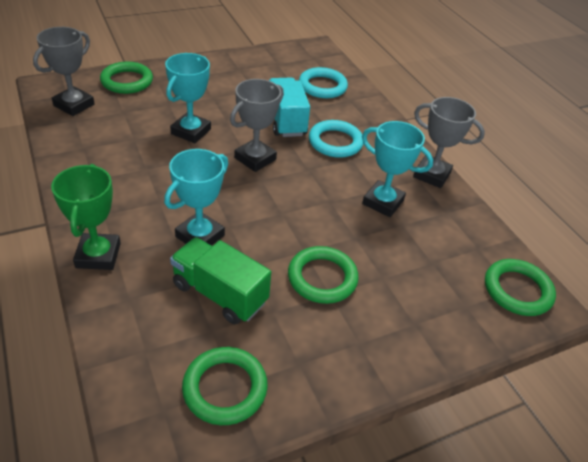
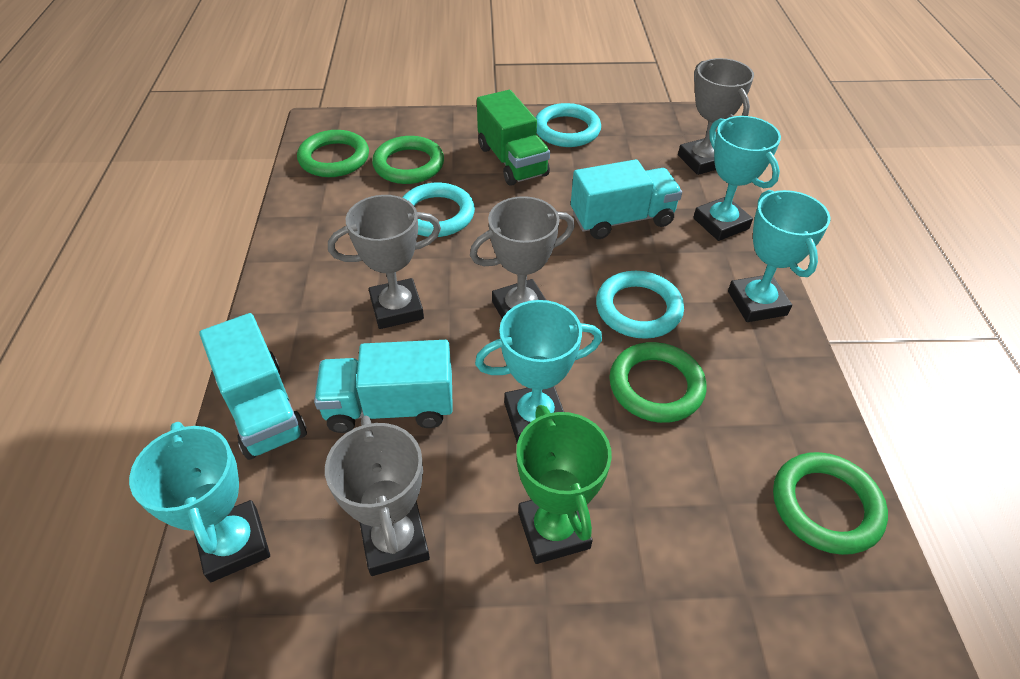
grey trophy: [33,27,95,116] [230,79,284,172] [413,97,485,188] = 3 -> [325,415,430,576] [328,195,441,329] [470,196,575,319] [678,58,754,175] = 4
turquoise ring: [299,67,348,98] [309,120,363,158] = 2 -> [402,182,475,237] [535,103,601,147] [596,271,684,339] = 3
turquoise trophy: [164,149,228,246] [165,53,211,143] [362,121,433,217] = 3 -> [129,422,270,582] [475,300,602,442] [693,116,781,241] [728,190,831,322] = 4
turquoise truck: [268,77,310,137] = 1 -> [199,313,307,460] [314,340,453,433] [571,159,682,239] = 3

